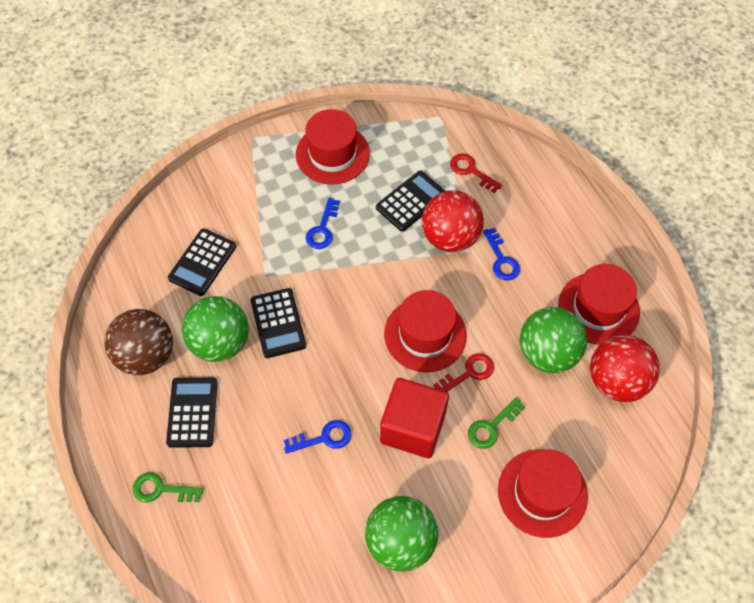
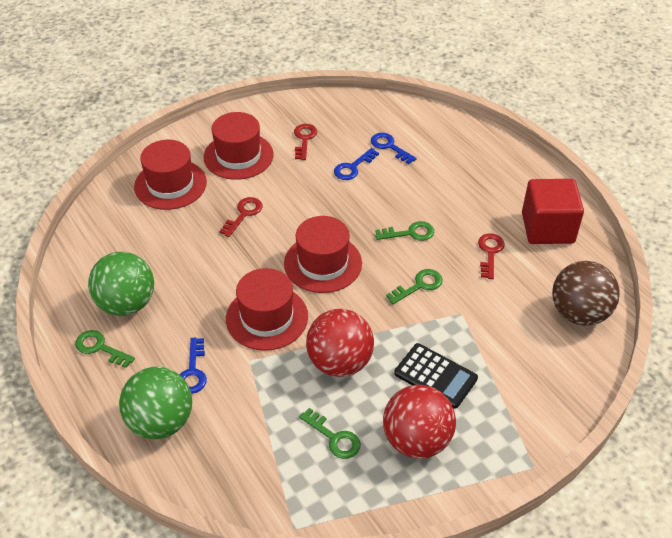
black calculator: [166,377,218,448] [168,228,236,296] [251,288,306,358] [376,171,445,232] = 4 -> [394,343,478,409] = 1
green ball: [182,296,249,362] [365,496,439,572] [520,307,587,373] = 3 -> [88,252,154,316] [119,367,192,439] = 2
green key: [133,472,203,503] [468,397,525,449] = 2 -> [75,330,135,368] [299,408,361,459] [375,221,434,241] [386,269,443,304] = 4
red key: [433,353,494,392] [450,153,502,193] = 2 -> [219,197,263,237] [294,124,317,160] [478,233,505,279] = 3

